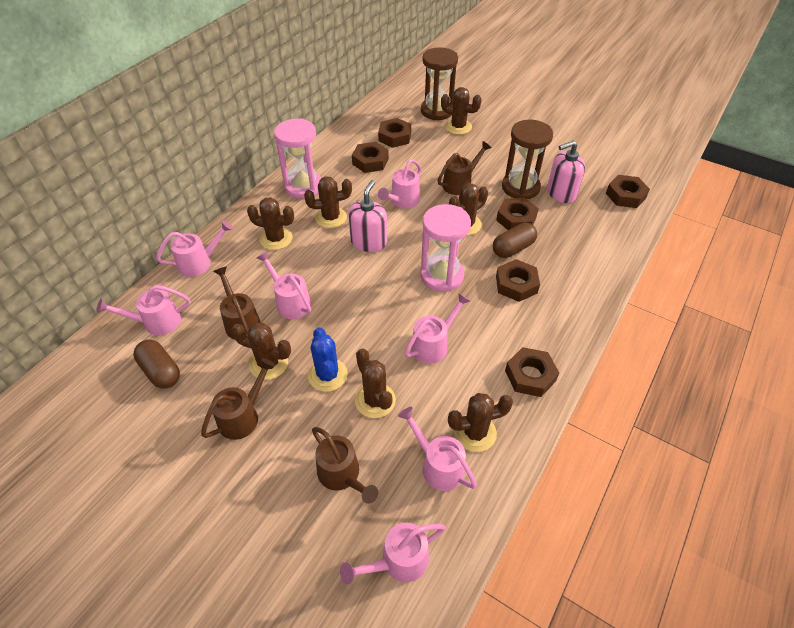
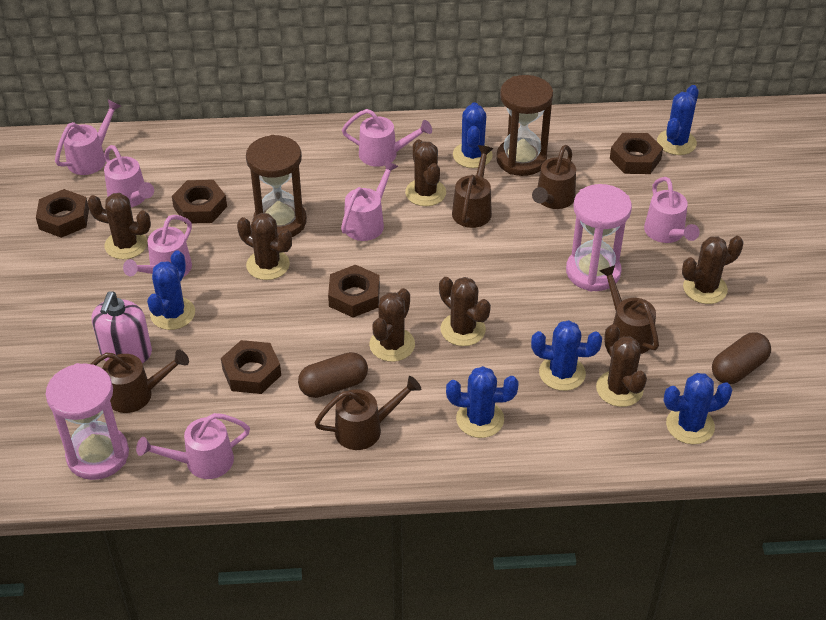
blue cactus: [308,327,348,392] = 1 -> [147,250,195,330] [446,366,519,438] [453,102,493,168] [531,320,602,391] [657,85,699,155] [664,373,733,444] = 6
brown nut: [352,142,389,173] [378,118,411,148] [496,198,539,230] [496,259,540,302] [505,347,559,397] [606,175,650,208] = 6 -> [36,189,89,238] [172,180,227,224] [221,340,281,394] [328,265,380,317] [610,133,663,174] = 5
brown watering can: [201,358,276,440] [213,266,261,340] [312,427,378,504] [437,141,492,195] = 4 -> [91,350,189,413] [315,376,421,450] [452,145,493,228] [532,145,576,209] [599,265,659,354] = 5
pink soap dispenser: [348,180,387,252] [547,141,585,203] = 2 -> [92,291,152,364] = 1

